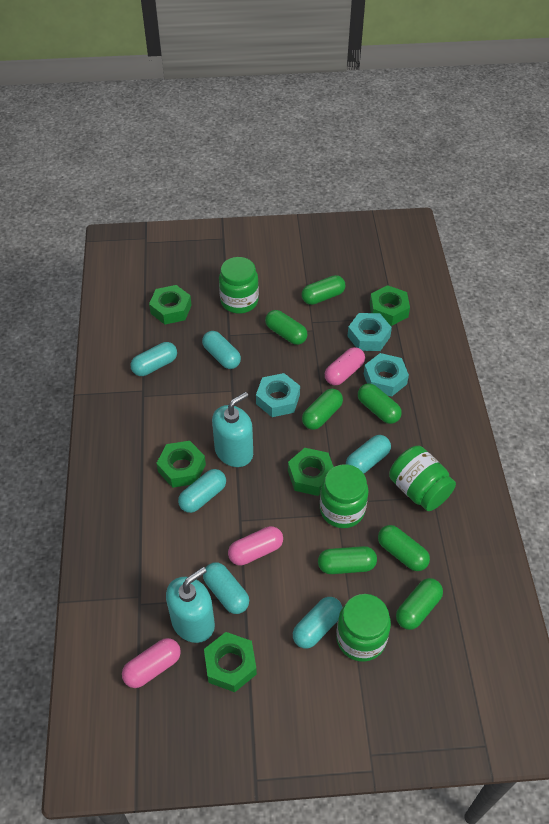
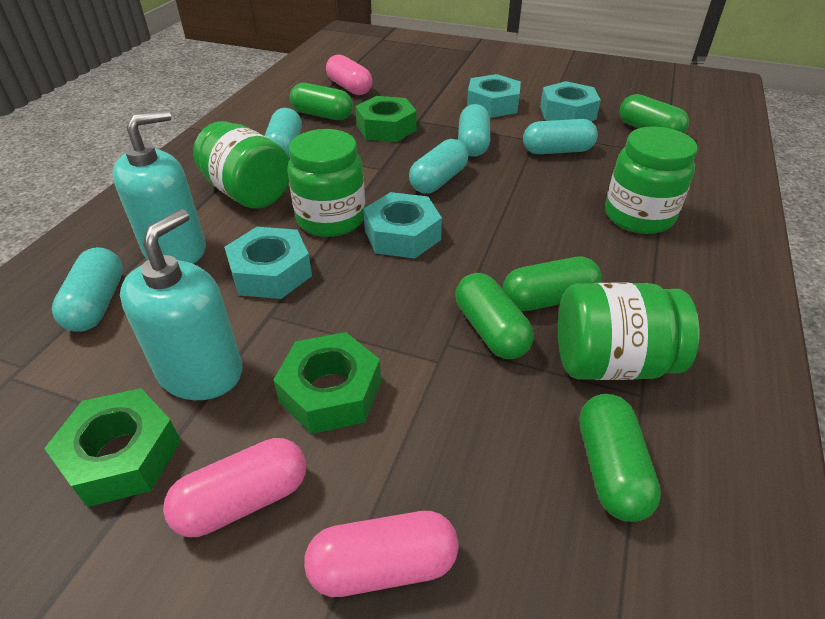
green capsule: [265,310,307,345] [302,275,345,305] [302,389,343,430] [318,546,377,574] [358,383,402,424] [378,525,430,571] [396,578,443,630] = 7 -> [290,83,353,120] [455,273,534,359] [503,256,602,311] [579,394,661,522] [619,94,689,133] = 5
green nut: [149,285,192,324] [156,441,206,488] [204,632,257,692] [288,448,334,496] [370,285,410,326] = 5 -> [44,388,181,507] [273,332,381,434] [355,96,417,142] = 3
turquoise capsule: [130,342,177,376] [178,469,226,513] [202,331,241,369] [203,562,249,614] [293,597,342,649] [346,435,391,474] = 6 -> [52,247,123,332] [264,108,302,158] [409,139,469,194] [458,104,490,157] [523,119,598,154] = 5
turquoise nut: [256,373,300,417] [347,313,392,351] [364,353,409,397] = 3 -> [224,227,312,299] [363,192,442,258] [467,74,521,118] [540,81,601,121] = 4

